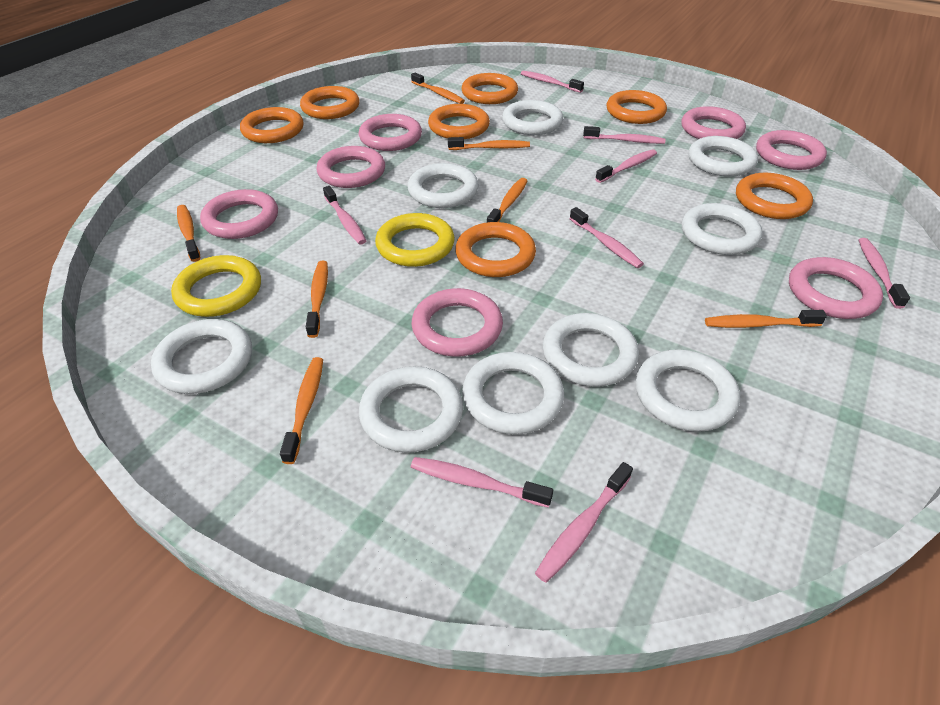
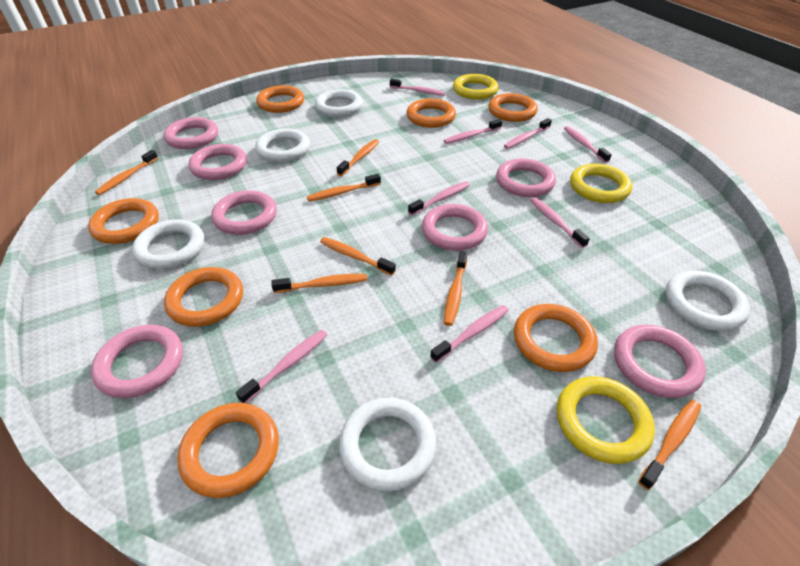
white ring: [151,319,252,394] [359,366,463,453] [408,163,479,208] [462,352,564,435] [502,100,563,135] [543,313,639,387] [635,349,740,432] [682,203,762,255] [689,136,758,177] = 9 -> [132,219,204,269] [255,129,310,162] [315,89,363,117] [339,398,436,492] [666,271,750,331] = 5
yellow ring: [171,255,261,317] [375,213,455,267] = 2 -> [453,74,499,100] [557,376,655,464] [570,164,632,203] = 3

